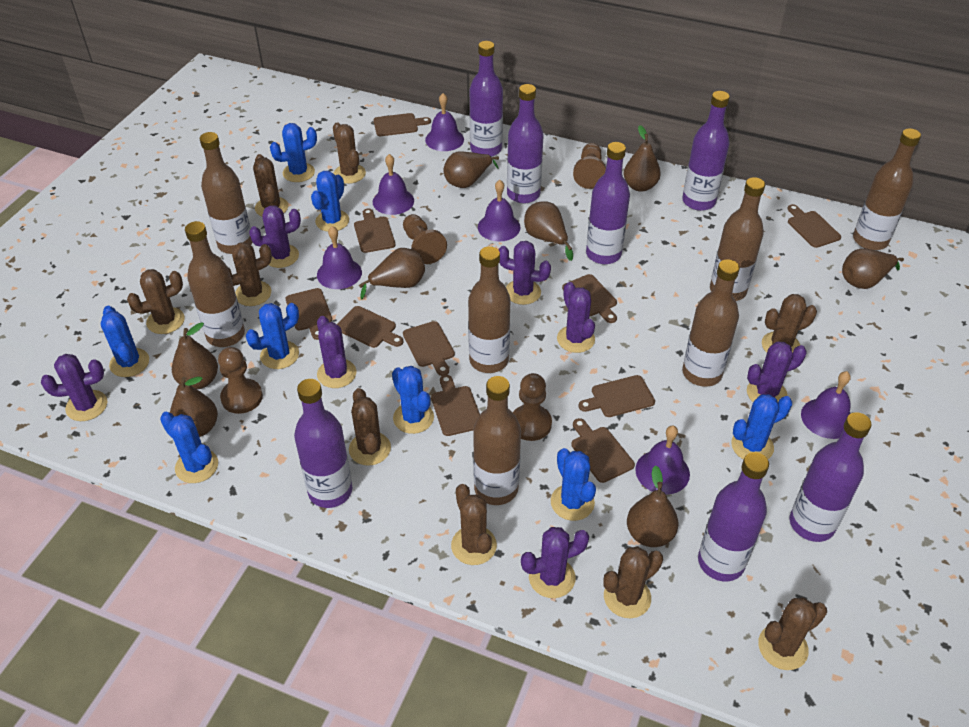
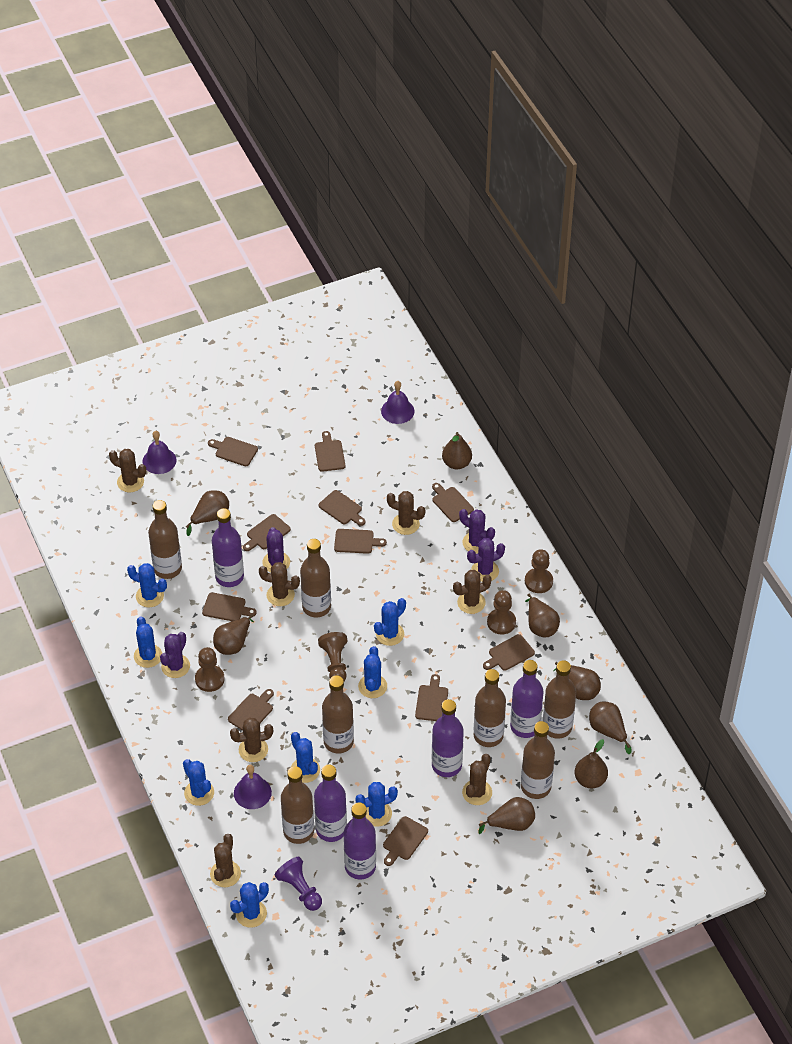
brown cactus: [127,269,185,334] [228,242,272,306] [253,154,288,217] [333,122,366,184] [349,388,391,466] [451,484,497,565] [604,546,663,618] [758,597,827,670] [762,294,817,353] = 9 -> [109,449,147,492] [210,834,241,887] [230,718,273,762] [259,562,300,606] [387,491,425,535] [453,570,492,614] [462,754,492,805] = 7
brown cutting board: [286,288,332,340] [337,306,403,348] [354,208,396,253] [373,113,431,136] [403,321,455,376] [431,375,480,436] [562,274,617,323] [571,418,635,483] [579,375,655,417] [787,204,841,248] = 10 -> [202,592,257,621] [208,437,258,466] [228,689,274,731] [243,514,291,551] [315,431,345,472] [318,490,366,526] [334,529,387,554] [383,816,428,866] [415,674,448,721] [432,483,474,522] [483,634,535,671] = 11
purple bell: [317,226,362,289] [373,154,414,215] [425,93,464,151] [478,180,521,242] [635,426,690,494] [801,371,851,439] = 6 -> [142,431,177,474] [234,765,272,809] [381,381,414,424] = 3
purple bottle: [294,379,353,508] [470,41,503,157] [507,84,544,203] [586,142,630,264] [682,91,730,211] [698,452,769,581] [790,412,872,542] = 7 -> [212,508,244,587] [314,765,347,842] [344,802,376,880] [432,699,464,777] [510,660,543,738] = 5
purple cactus: [41,354,107,421] [249,205,301,268] [317,316,356,388] [498,241,551,305] [521,527,589,598] [557,282,595,353] [747,341,807,402] = 7 -> [160,632,190,678] [262,527,290,573] [459,509,495,554] [467,538,505,582] = 4
purple pawn: none = 0 -> [275,857,322,911] = 1

